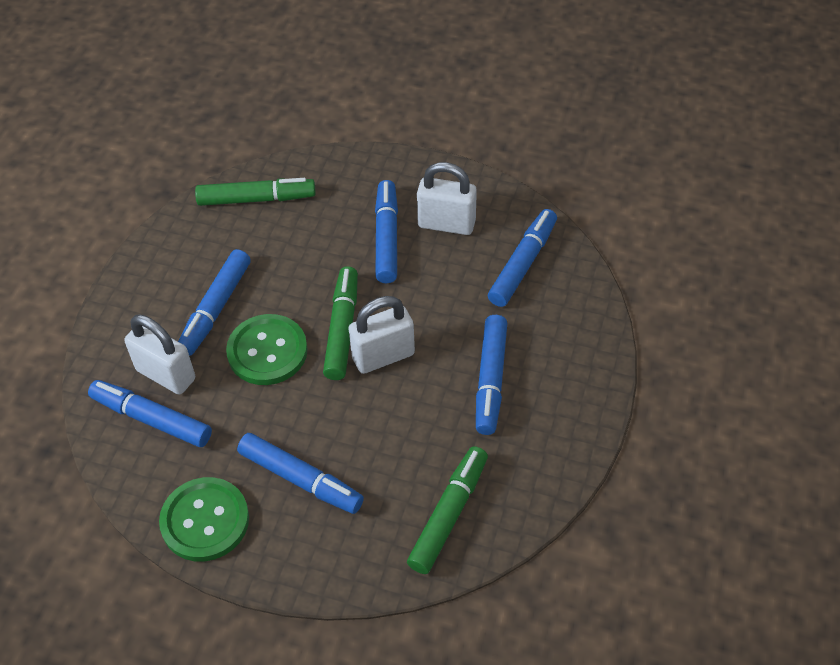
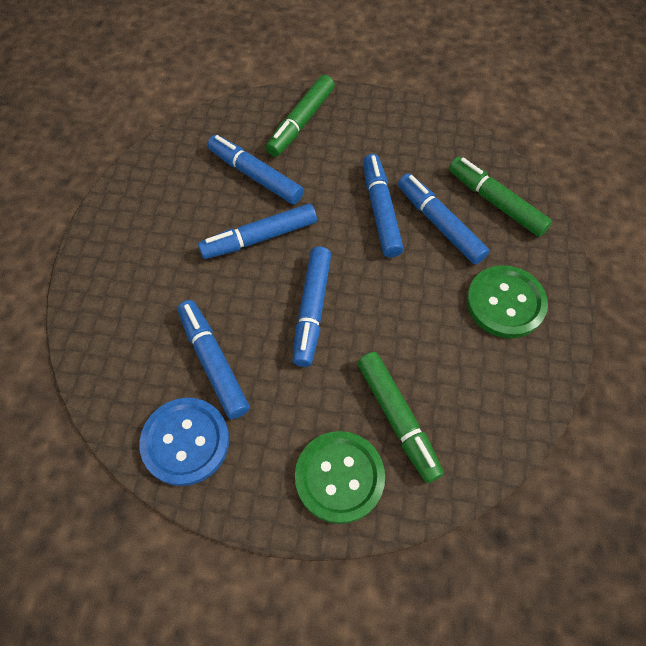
blue button: none = 0 -> [139,398,229,486] = 1
white padlock: [125,315,195,394] [348,296,415,374] [417,162,477,235] = 3 -> none = 0

